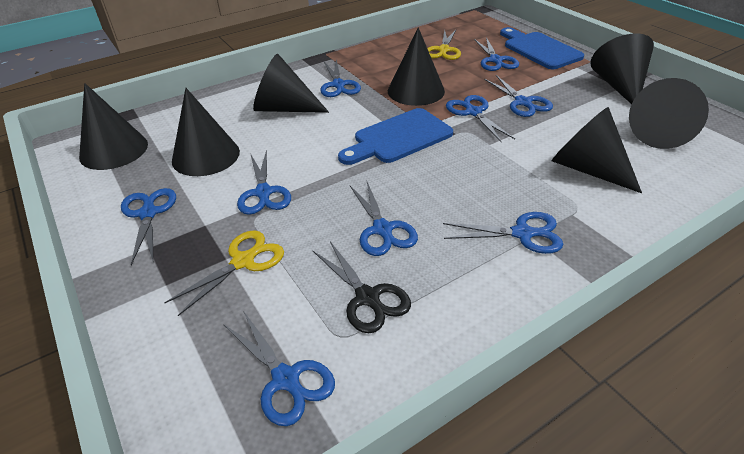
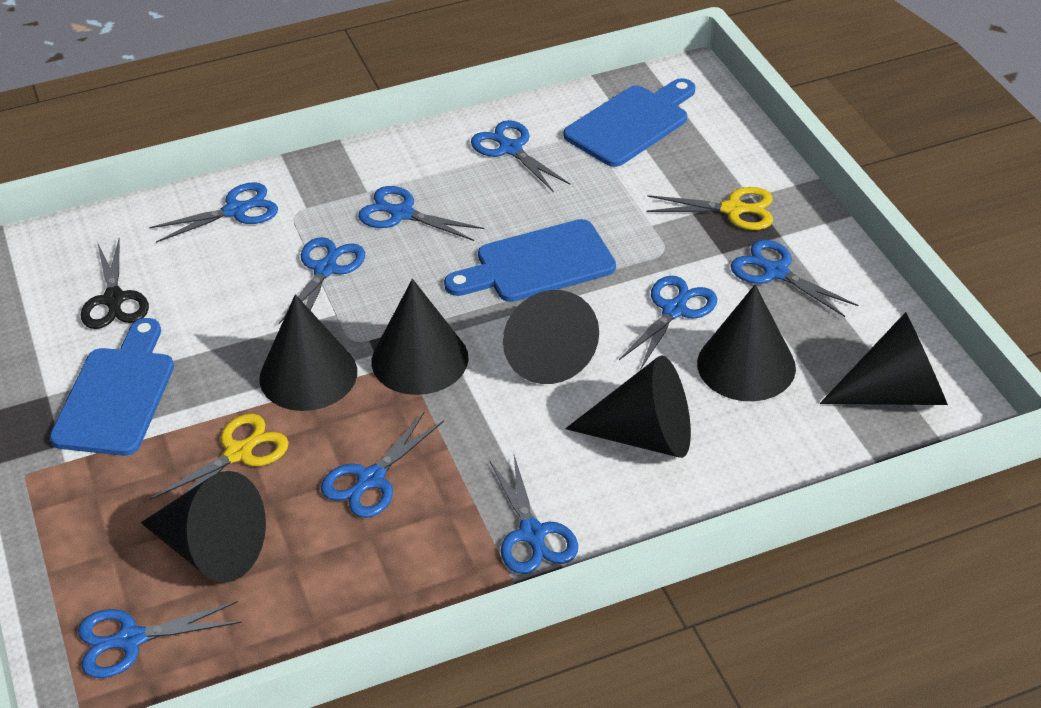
blue cutting board: [338,108,453,165] [500,27,584,69] = 2 -> [50,318,174,456] [444,219,616,302] [564,78,695,167] = 3

